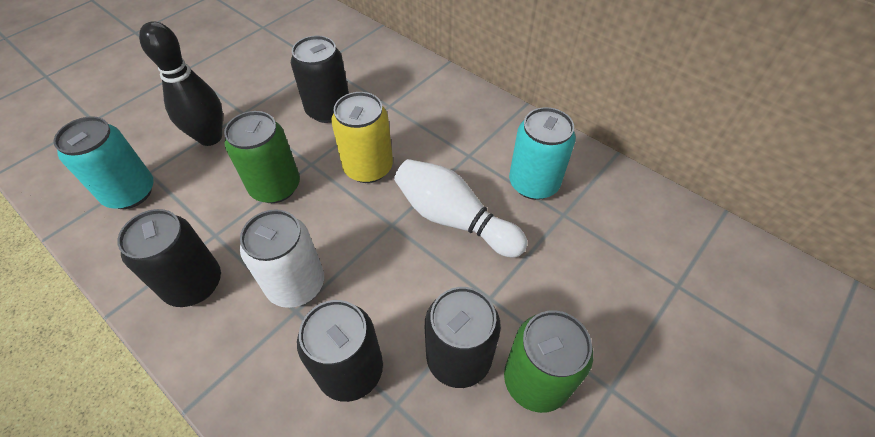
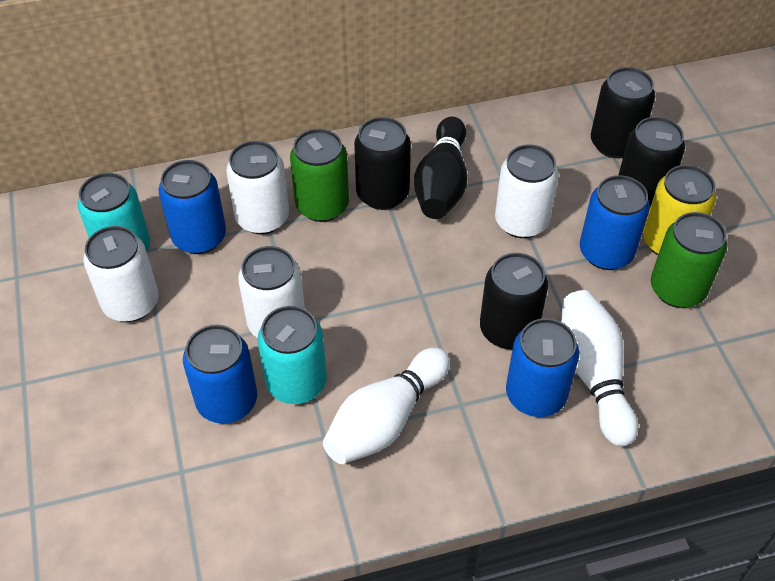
blue can: none = 0 -> [159,160,226,254] [183,325,257,424] [506,318,579,417] [580,175,650,270] = 4
white bowling pin: [394,159,527,257] = 1 -> [323,348,450,464] [561,290,638,446] = 2
white can: [240,209,324,308] = 1 -> [83,226,159,322] [226,141,289,234] [238,246,305,338] [495,145,559,238] = 4

